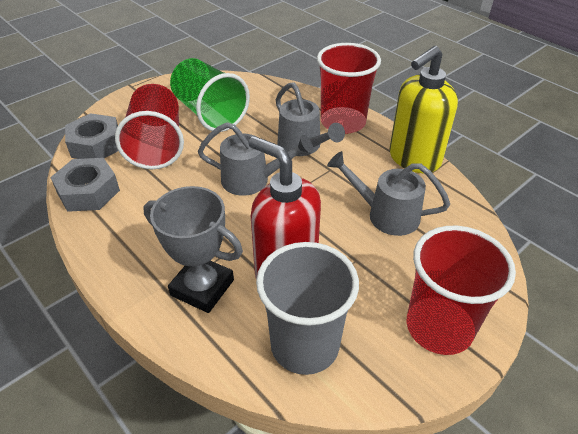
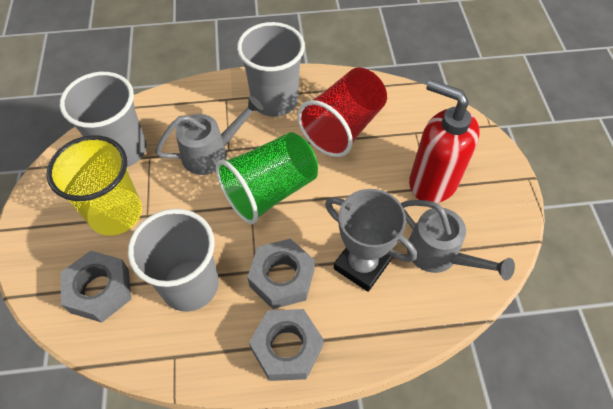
grey cup: [256,242,359,375] = 1 -> [60,72,147,167] [128,209,219,312] [237,22,305,117] = 3
grey nut: [50,158,120,212] [65,113,118,159] = 2 -> [60,251,131,323] [247,239,315,309] [249,309,324,381] = 3
grey watering can: [198,122,313,196] [276,82,345,156] [327,151,450,236] = 3 -> [155,96,263,175] [401,200,515,280] = 2
red cup: [115,84,184,169] [317,43,381,134] [406,226,516,355] = 3 -> [297,68,387,157] = 1
yellow cup: none = 0 -> [47,135,142,236] = 1
yellow soap dispenser: [389,46,458,173] = 1 -> none = 0

